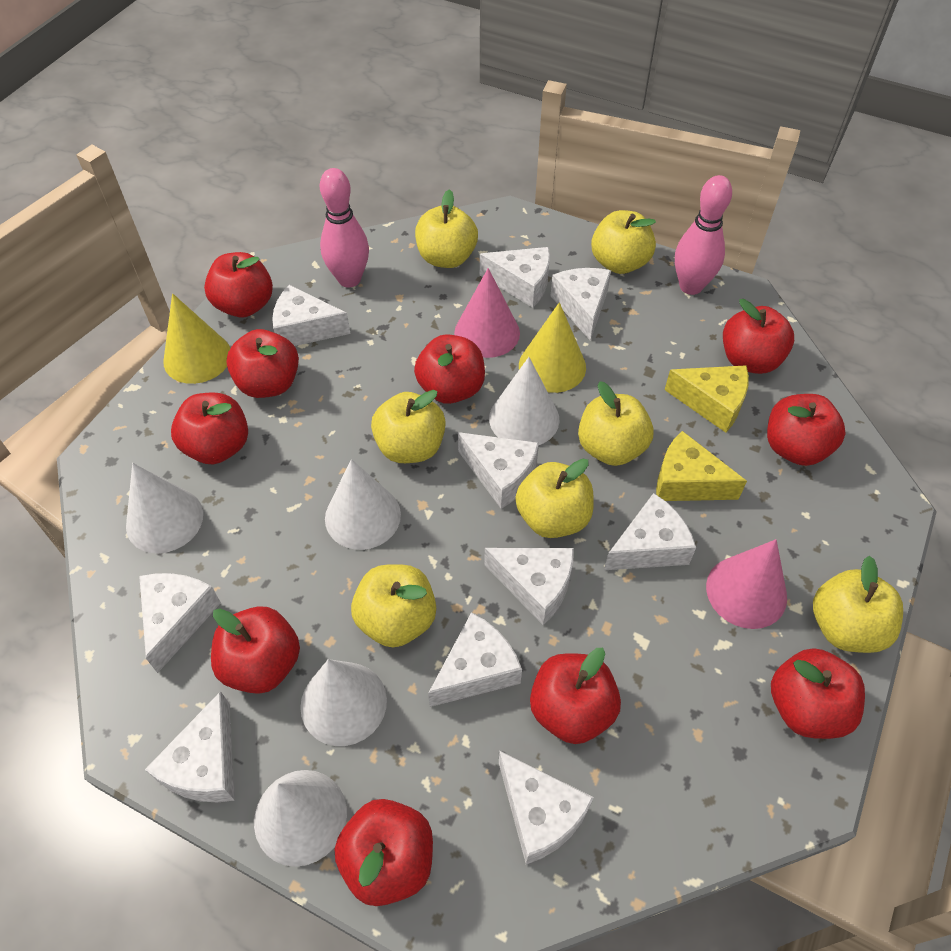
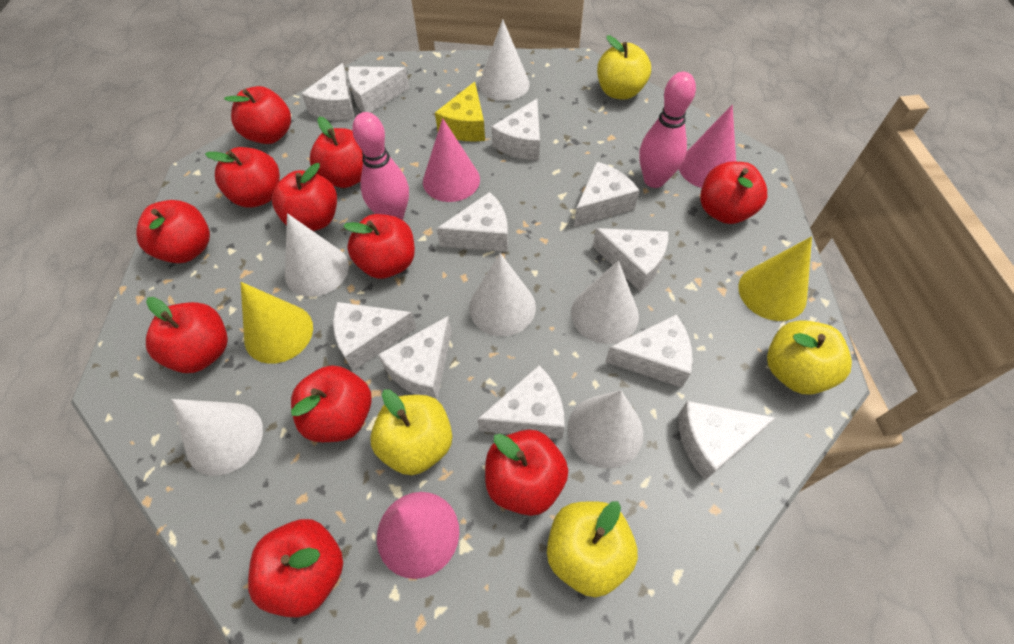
pink cone: [454,268,520,358] [706,539,787,629] = 2 -> [377,492,459,579] [423,118,480,202] [679,105,736,188] = 3
red apple: [171,393,248,464] [204,252,273,317] [211,606,300,694] [226,329,299,398] [335,799,433,906] [414,334,485,404] [530,648,621,744] [723,299,794,374] [767,394,846,466] [771,648,865,739] = 10 -> [136,200,210,263] [146,297,228,373] [205,147,280,208] [224,86,291,144] [248,519,343,618] [272,163,337,231] [291,365,372,442] [310,117,363,188] [343,214,415,279] [485,430,568,516] [700,162,767,224] = 11
white cheese: [139,573,221,673] [145,691,235,802] [272,285,350,346] [428,613,522,707] [458,432,539,509] [480,247,550,308] [484,548,574,625] [499,751,594,864] [551,268,611,341] [604,493,696,570] = 10 -> [302,63,355,121] [333,302,416,371] [348,66,409,113] [378,316,452,400] [437,192,508,252] [477,365,565,439] [492,99,540,160] [574,162,640,227] [593,228,668,292] [605,314,693,388] [678,401,776,480] = 11
white cone: [126,463,203,553] [254,770,347,867] [300,659,387,746] [325,459,401,550] [489,357,559,445] = 5 -> [172,399,263,476] [285,213,349,297] [469,253,536,336] [479,19,530,101] [567,390,643,469] [571,260,639,344] = 6
yellow apple: [351,564,436,647] [371,390,446,463] [415,189,478,268] [516,459,594,538] [578,381,654,466] [591,210,656,274] [813,556,903,653] = 7 -> [370,389,452,475] [547,501,638,597] [597,35,651,100] [767,320,852,395] = 4
yellow cheese: [656,431,747,501] [665,365,749,433] = 2 -> [435,82,485,142] = 1

